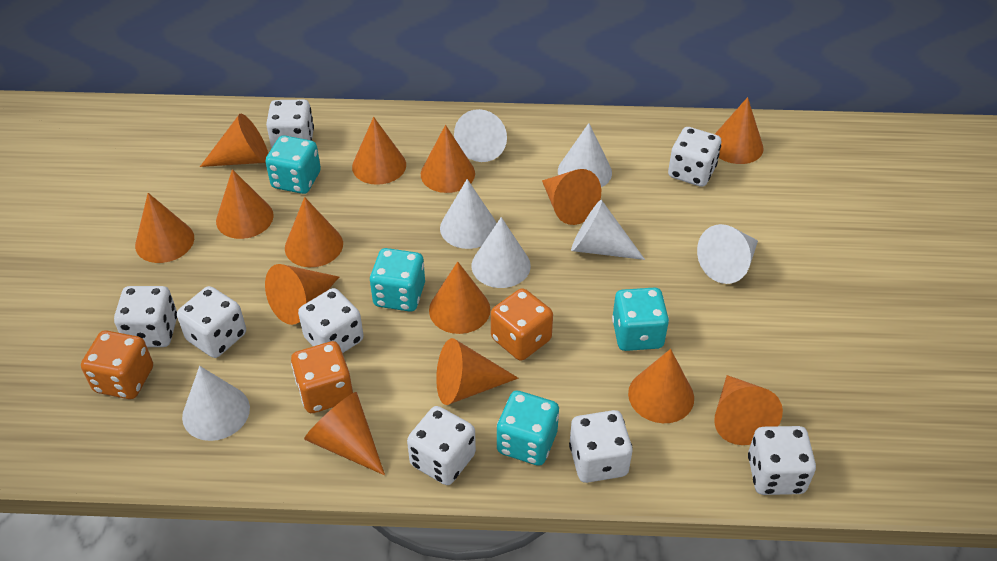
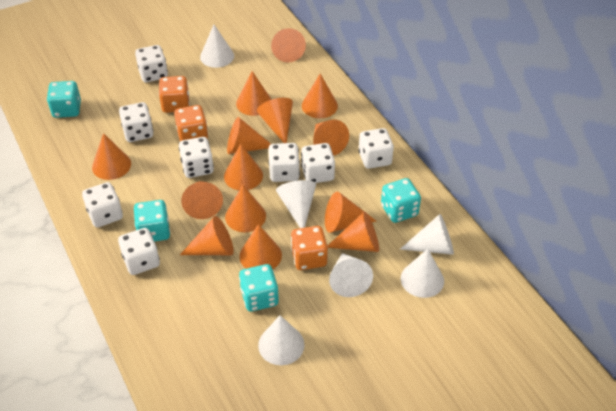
white cone: [182,366,250,441] [440,179,497,249] [454,109,507,162] [471,217,531,288] [558,123,612,187] [571,200,645,260] [697,224,758,284] = 7 -> [200,25,234,68] [258,315,305,365] [276,180,316,228] [329,253,373,297] [400,214,454,255] [401,249,444,298] = 6

